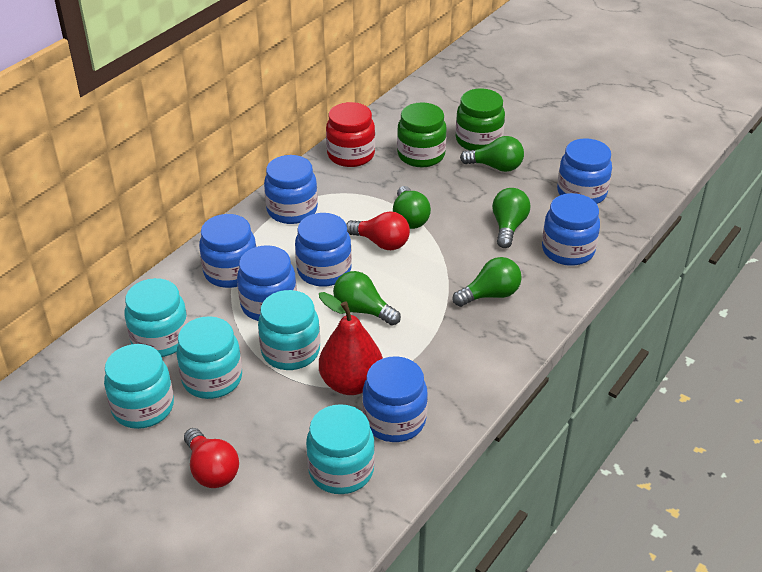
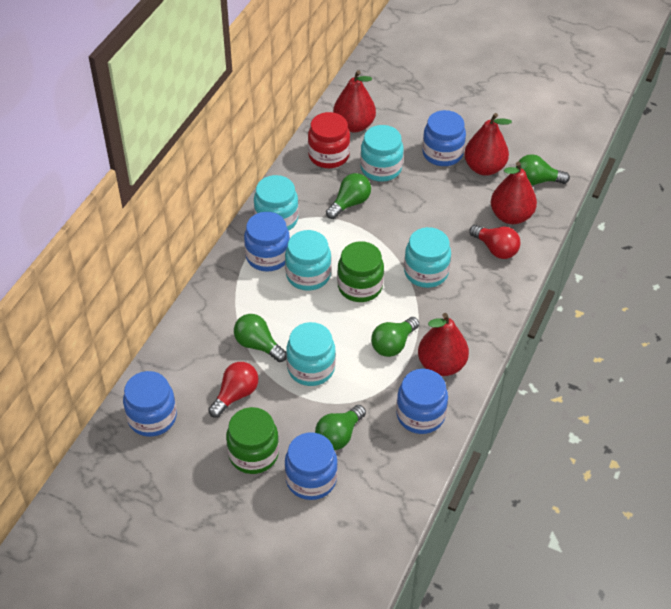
blue jar: [199,214,256,288] [237,245,297,321] [264,155,318,224] [295,213,352,287] [362,357,428,442] [542,193,600,266] [557,138,612,204] = 7 -> [123,371,177,437] [244,212,290,272] [285,433,338,500] [396,369,448,434] [422,110,466,166] = 5
red pear: [319,292,383,395] = 1 -> [333,70,376,132] [418,313,469,376] [464,113,512,176] [491,161,537,224] = 4

